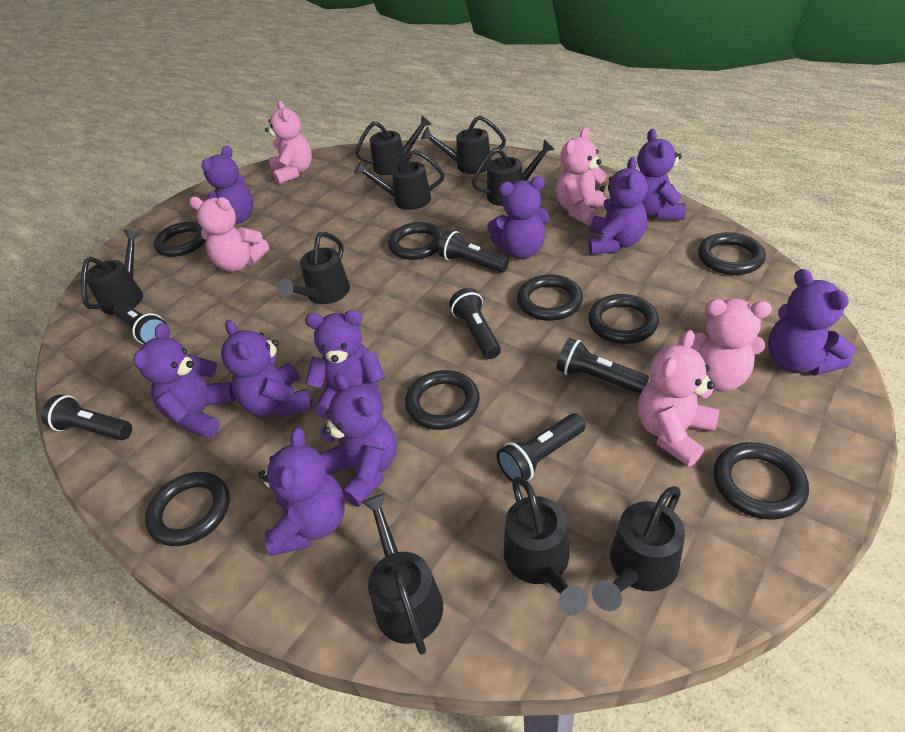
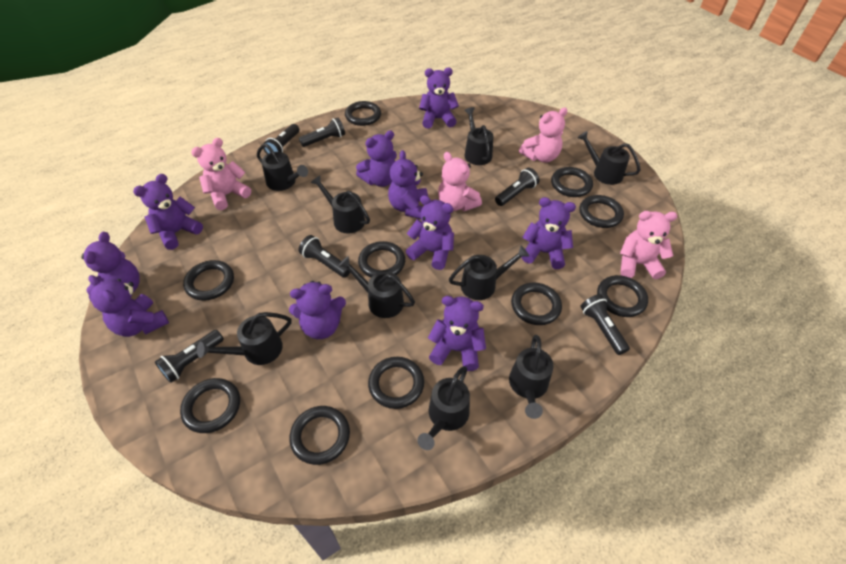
black ring: [145,472,230,546] [153,221,206,257] [388,222,443,260] [405,370,480,430] [517,274,583,321] [588,294,659,344] [698,232,766,275] [713,442,809,520] = 8 -> [180,378,240,433] [183,260,234,301] [289,406,350,465] [345,101,381,126] [358,241,405,278] [368,357,424,409] [511,283,562,325] [551,167,593,197] [579,195,624,228] [597,275,648,317] = 10
pink teddy bear: [189,197,269,272] [265,100,312,184] [556,127,607,226] [638,330,719,467] [678,299,772,392] = 5 -> [191,138,251,210] [438,152,482,211] [519,107,567,163] [620,211,677,279] = 4

